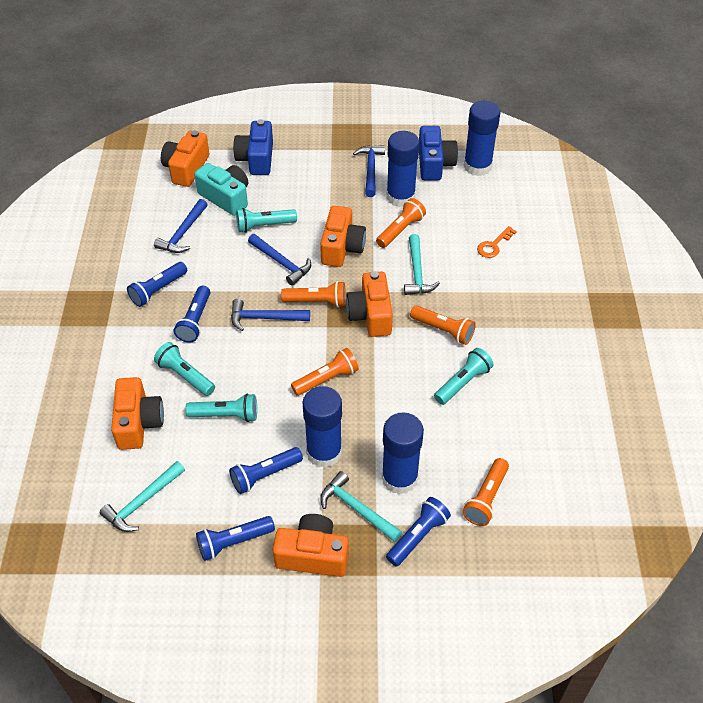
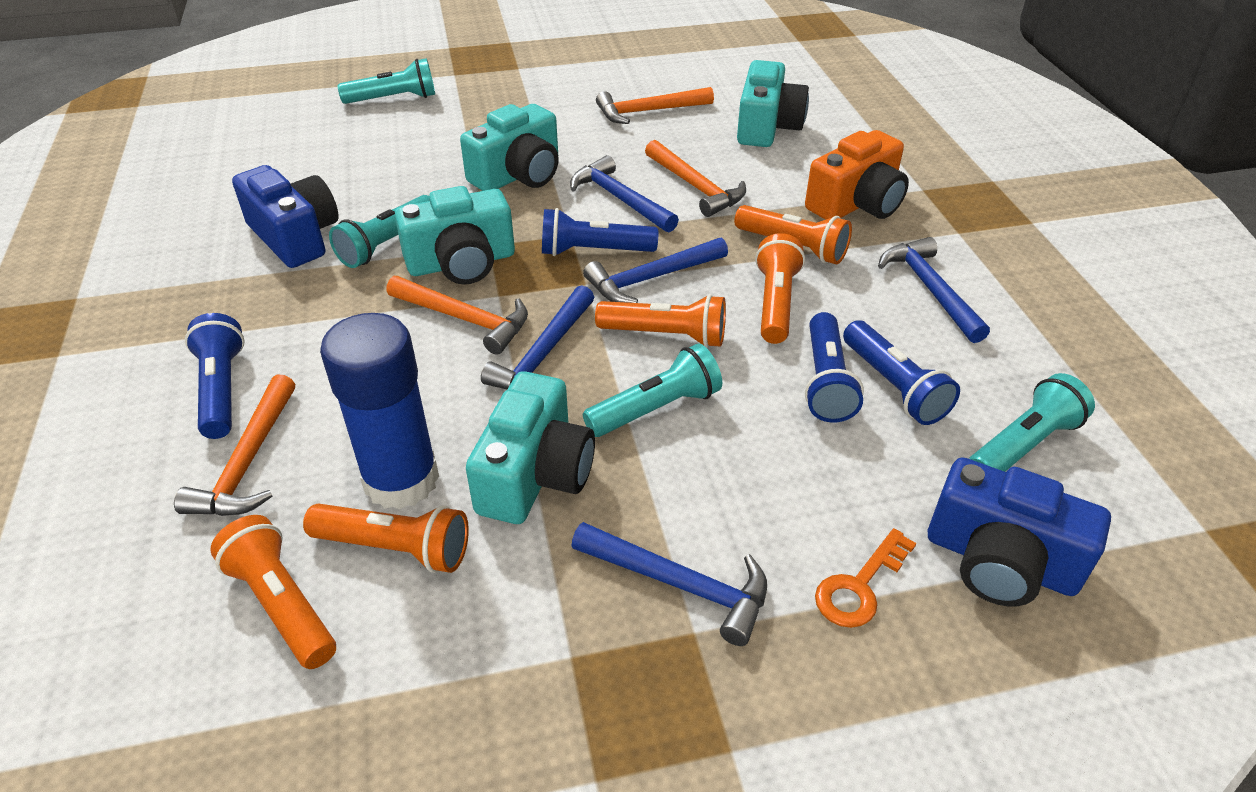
blue flashlight: [127,262,187,307] [174,286,210,343] [196,516,275,561] [229,447,303,494] [386,497,451,567] = 5 -> [185,313,245,439] [542,208,658,256] [805,312,864,423] [843,320,960,425] = 4
blue glue stick: [303,386,342,468] [382,412,424,495] [386,131,420,207] [464,101,500,176] = 4 -> [320,313,439,510] = 1
blue hammer: [154,199,208,253] [231,299,310,331] [248,234,311,286] [353,145,385,197] = 4 -> [481,285,594,389] [570,155,679,232] [571,522,767,646] [583,237,728,303] [878,237,990,343] = 5
orange camera: [111,377,164,450] [161,130,209,187] [273,514,349,577] [320,206,366,267] [346,271,393,337] = 5 -> [805,130,909,220] = 1
orange hammer: none = 0 -> [174,374,295,516] [386,276,528,355] [596,87,714,124] [645,140,746,217] = 4
turquoise camera: [194,163,248,216] = 1 -> [395,186,515,285] [460,104,559,191] [466,371,595,524] [737,60,809,147] = 4
turquoise hammer: [100,461,185,532] [320,471,402,542] [404,234,440,295] = 3 -> none = 0

